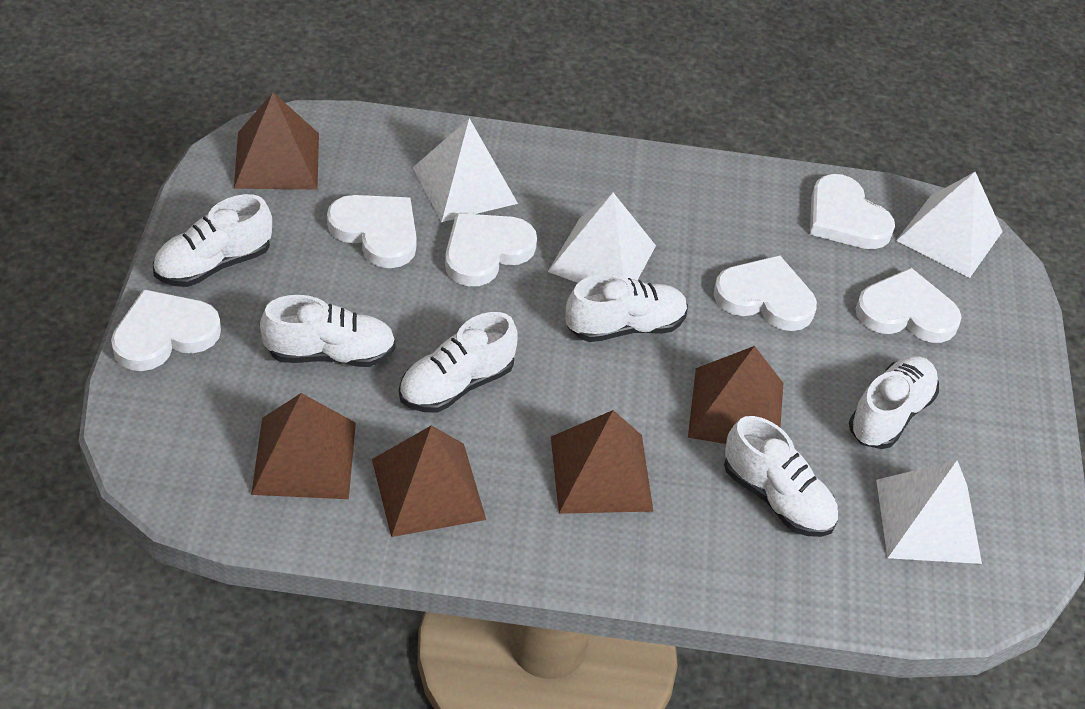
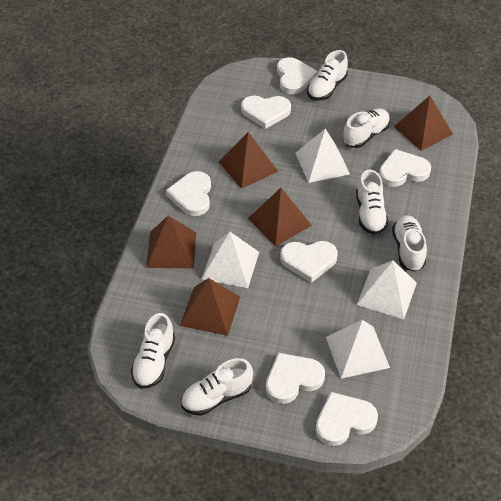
white heart: [111,289,221,371] [327,195,417,268] [445,213,537,286] [714,255,817,331] [810,174,895,249] [855,268,962,343] = 6 -> [166,171,211,216] [241,95,291,129] [266,353,325,404] [277,57,318,95] [280,241,338,283] [315,392,378,446] [379,149,431,187] = 7

